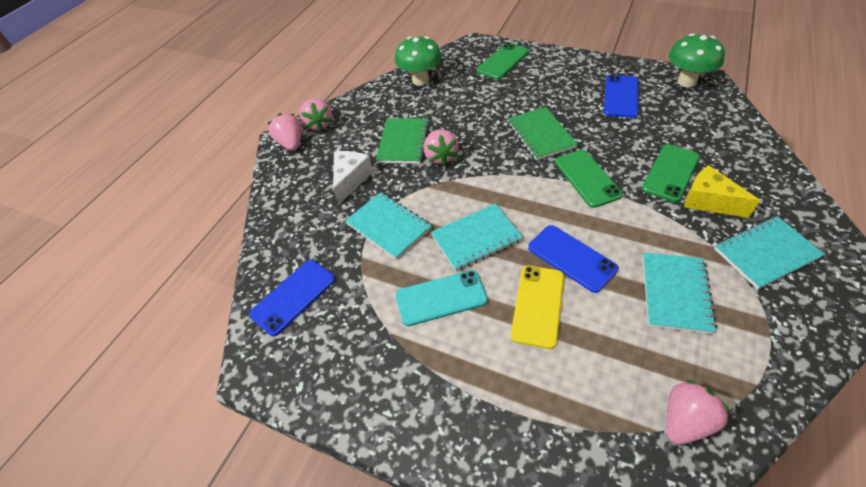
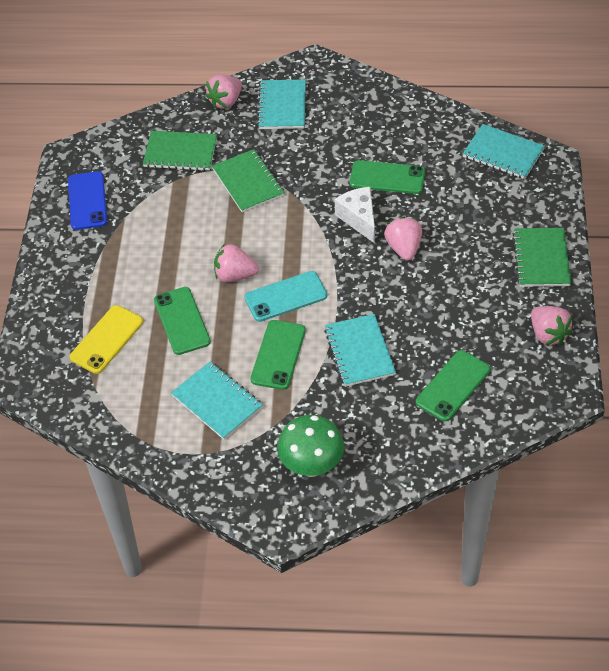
blue phone: [249,260,335,336] [528,225,618,293] [604,75,638,118] = 3 -> [68,171,107,230] = 1
green mushroom: [395,36,442,86] [669,33,725,87] = 2 -> [277,415,344,477] = 1
green notebook: [376,118,429,164] [507,107,578,160] = 2 -> [143,131,217,171] [212,149,285,213] [513,228,571,287] = 3
green phone: [477,42,529,80] [555,150,623,208] [642,144,700,202] = 3 -> [154,287,211,355] [250,320,306,390] [350,160,425,194] [416,350,491,421] = 4
yellow cheese: [684,165,760,218] = 1 -> none = 0

